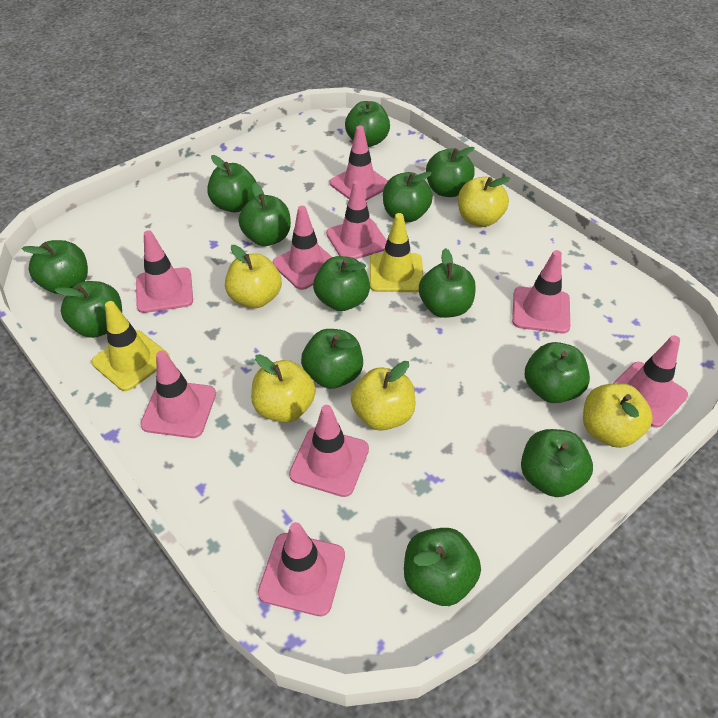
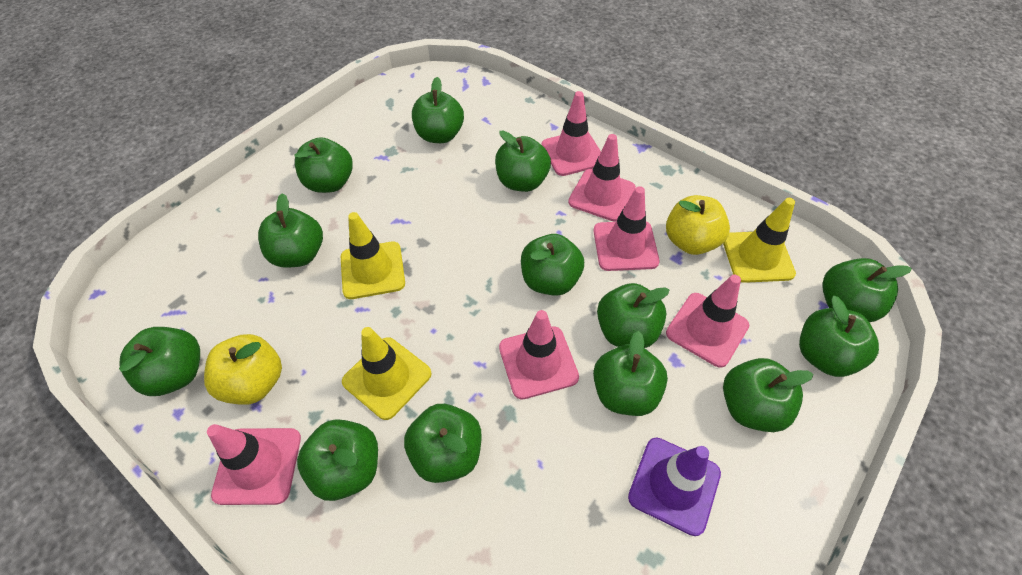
pink traffic cone: [136,230,193,313] [140,351,216,438] [258,522,345,616] [272,206,332,290] [289,405,369,497] [326,180,387,259] [330,126,388,201] [512,250,570,334] [612,335,688,428] = 9 -> [207,424,301,505] [499,310,579,399] [541,91,601,176] [568,134,636,222] [594,186,659,271] [666,275,749,367] = 6
purple traffic cone: none = 0 -> [628,438,721,536] = 1
yellow apple: [225,245,282,308] [251,354,316,423] [351,361,416,431] [458,177,510,227] [583,384,653,448] = 5 -> [204,334,282,405] [666,195,730,255] = 2
yellow traffic cone: [91,301,170,391] [370,213,423,292] = 2 -> [341,212,405,299] [342,327,432,420] [723,198,796,283] = 3

